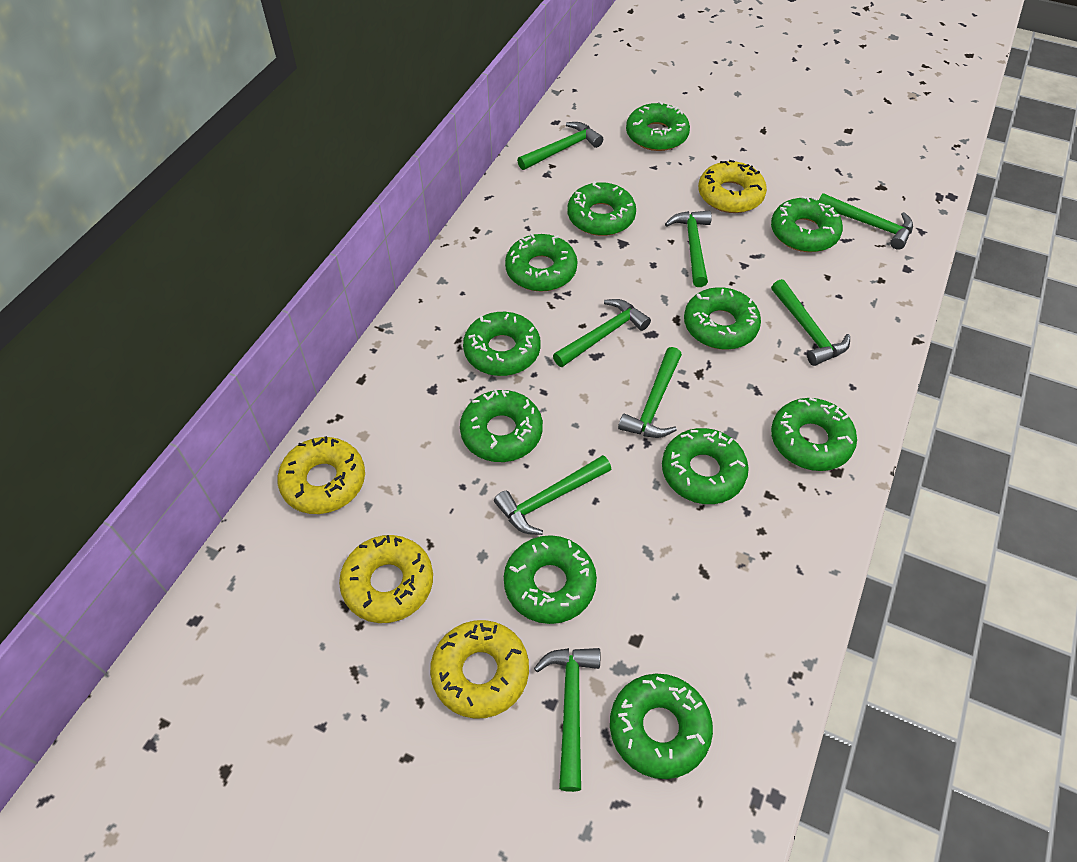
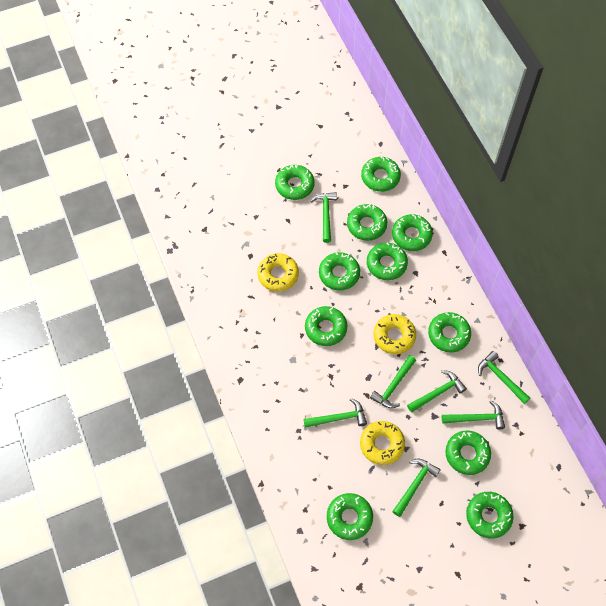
green hammer: [494,455,611,535] [517,122,603,170] [534,648,600,792] [553,299,651,367] [618,347,682,438] [665,211,712,287] [771,279,850,366] [819,193,913,250] = 8 -> [304,398,367,428] [311,192,337,243] [370,355,416,408] [392,459,441,517] [407,370,467,413] [442,401,505,430] [478,351,530,404] = 7
yellow donut: [277,436,365,514] [339,535,433,623] [430,620,529,719] [698,160,767,213] = 4 -> [257,253,299,291] [360,421,405,465] [373,314,416,354] = 3

